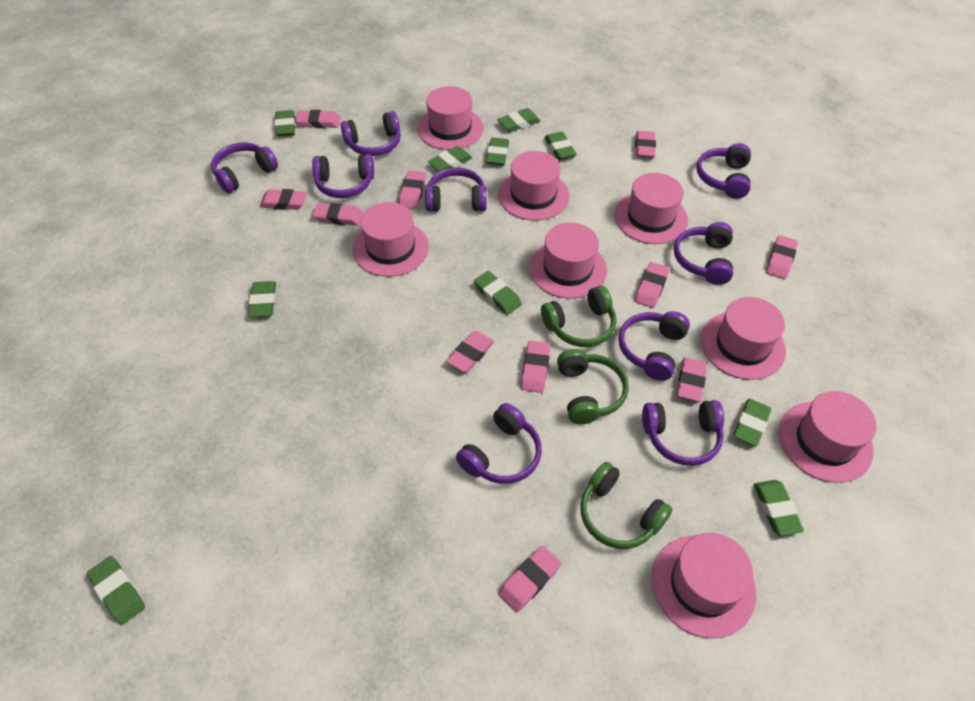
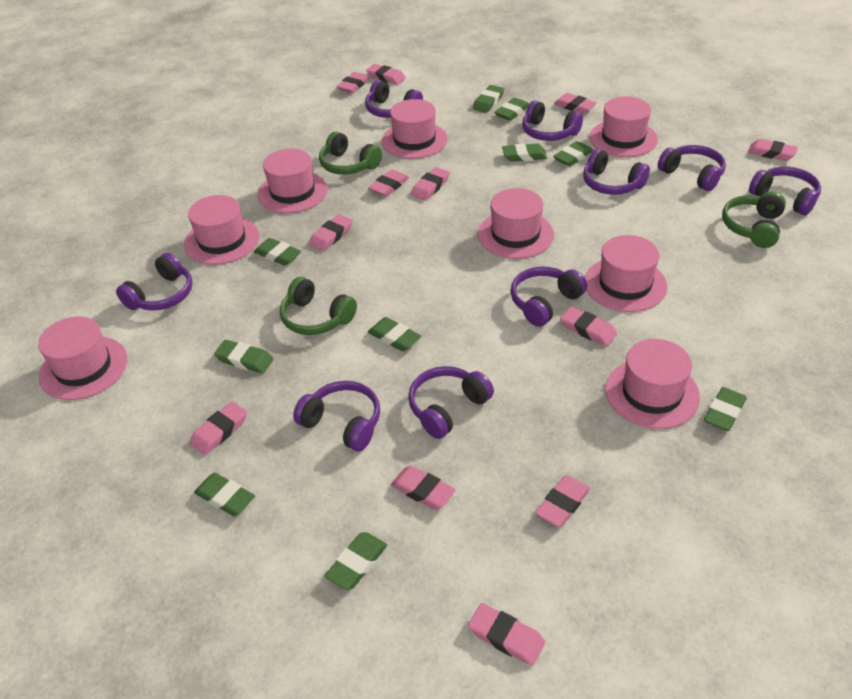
pink eraser: [260,189,307,210] [296,110,341,128] [313,203,363,226] [399,171,426,209] [446,331,494,372] [498,546,561,612] [521,341,550,393] [635,131,656,158] [635,262,669,308] [677,358,707,402] [766,235,798,279] = 11 -> [190,402,247,455] [309,214,353,251] [337,72,370,93] [366,64,406,85] [368,169,409,196] [391,466,456,510] [411,167,450,201] [468,603,545,666] [535,475,590,527] [554,93,597,114] [560,307,617,346] [748,139,798,161] = 12

